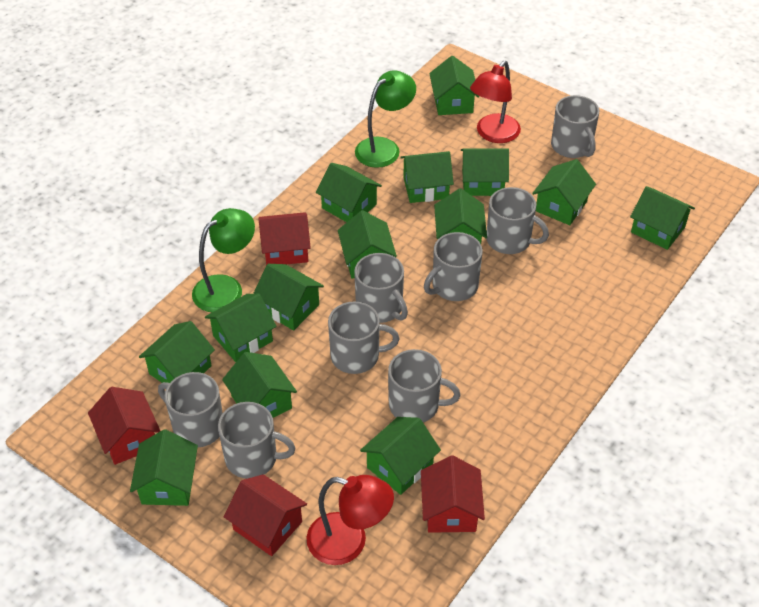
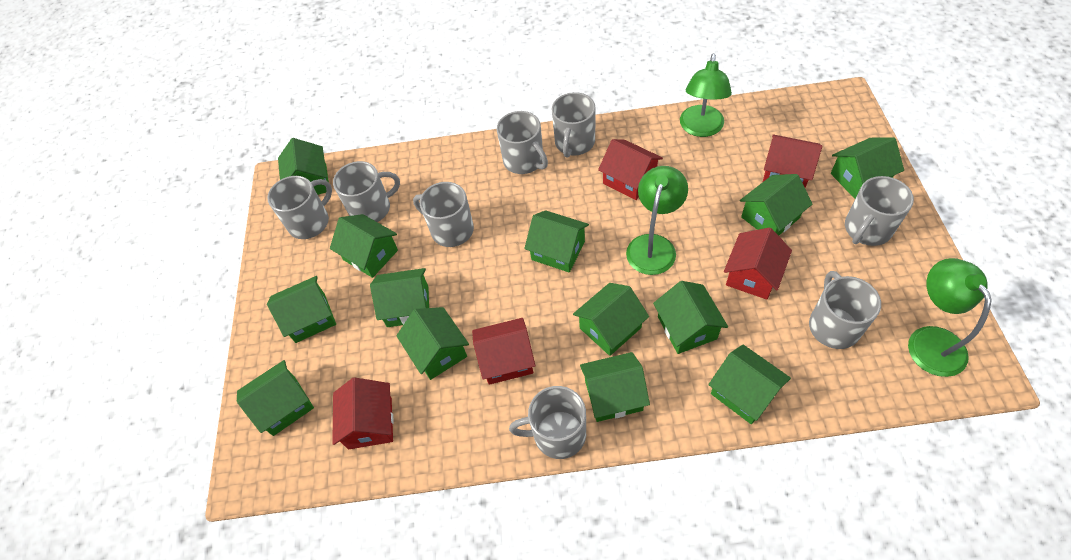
green house: [130,429,198,506] [139,321,215,383] [205,294,277,362] [222,352,297,418] [253,264,324,330] [316,163,382,222] [338,210,397,279] [360,417,441,495] [400,151,454,203] [429,56,480,115] [434,188,487,244] [461,148,509,196] [532,159,596,225] [630,186,695,250] = 14 -> [237,360,314,436] [267,276,336,343] [278,138,329,195] [330,214,398,278] [370,268,429,327] [396,307,469,380] [524,210,589,273] [573,283,649,356] [580,352,650,422] [653,281,728,354] [708,345,791,424] [740,174,812,236] [831,138,904,199] = 13
green lamp: [192,208,255,312] [355,70,416,168] = 2 -> [626,166,688,275] [680,53,732,137] [908,258,992,377] = 3
red house: [88,387,160,465] [224,474,307,556] [259,212,311,265] [421,455,485,533] = 4 -> [332,377,394,450] [472,318,535,385] [598,139,663,200] [724,228,792,300] [763,134,822,188] = 5
red lamp: [306,475,394,565] [470,61,521,143] = 2 -> none = 0

